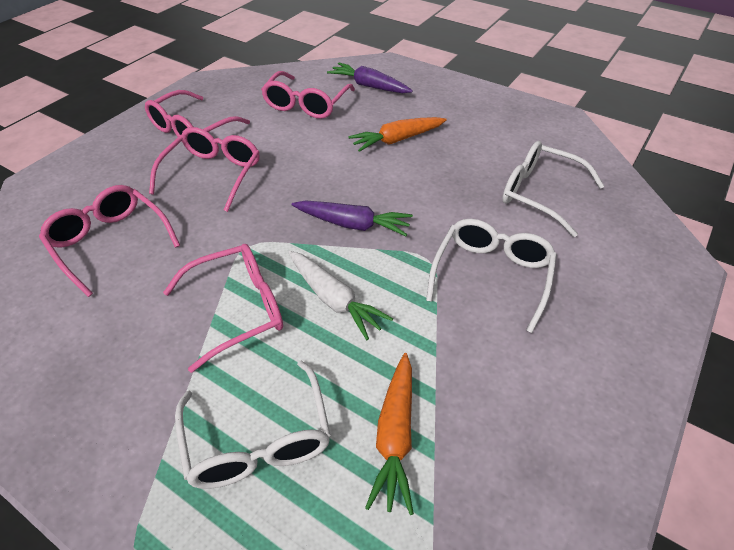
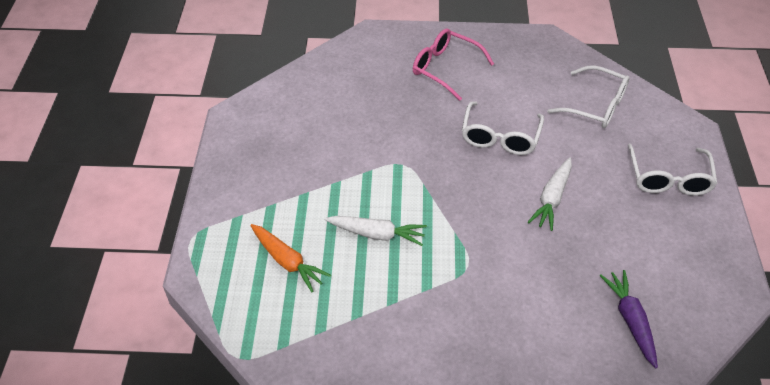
orange carrot: [348,117,447,152] [365,353,414,515] = 2 -> [250,224,331,292] = 1
pink glasses: [39,185,180,297] [145,90,250,143] [149,127,259,212] [163,244,283,373] [261,71,355,119] = 5 -> [413,29,494,101] = 1
purple carrot: [292,200,413,236] [327,63,413,93] = 2 -> [600,270,658,368] = 1
white carrot: [288,251,393,340] = 1 -> [325,216,427,246] [528,157,572,231] = 2

